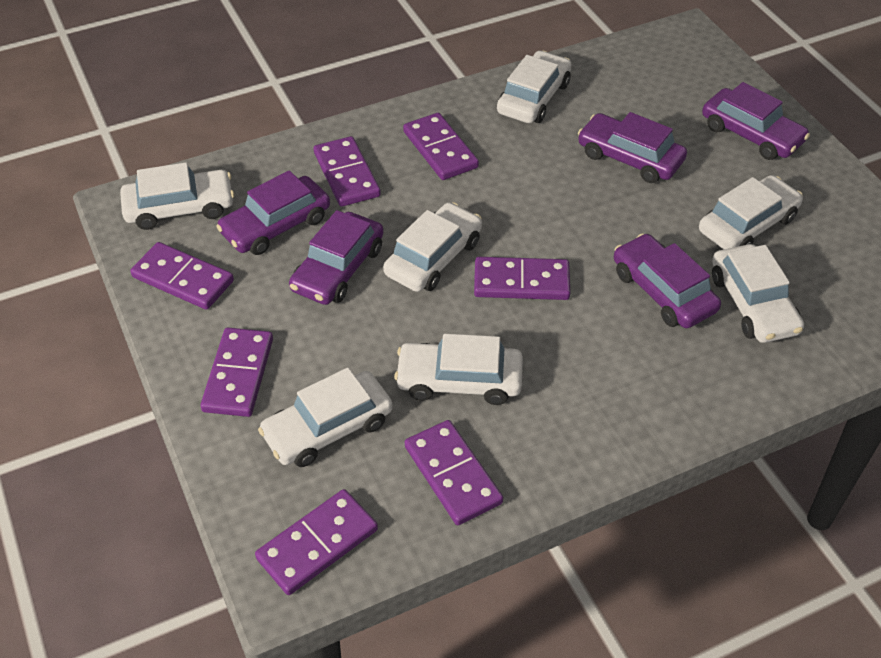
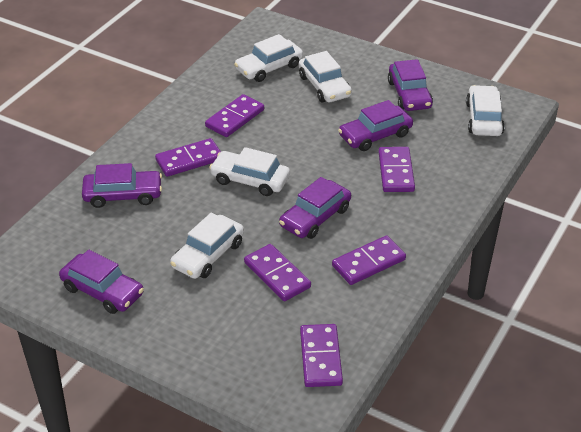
purple domino: [130,242,234,310] [200,328,273,417] [255,489,378,595] [313,136,381,207] [403,113,479,180] [405,420,503,525] [474,257,570,300] = 7 -> [155,138,221,177] [205,94,264,137] [244,244,311,301] [300,324,343,387] [332,236,406,285] [379,147,415,192] = 6
white car: [120,162,234,230] [258,368,393,467] [383,202,482,292] [394,334,523,405] [497,51,572,123] [699,175,803,249] [712,244,804,343] = 7 -> [170,213,244,279] [209,147,290,196] [234,34,303,82] [299,51,352,102] [466,85,505,136] = 5

